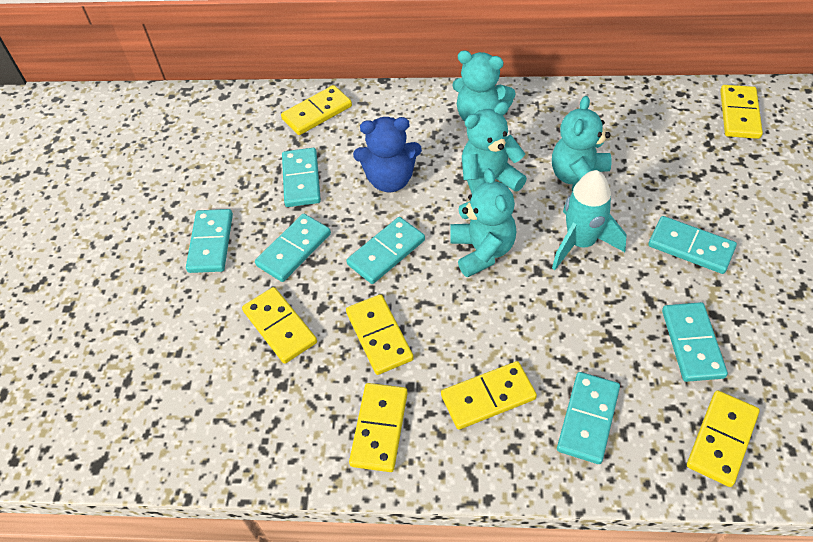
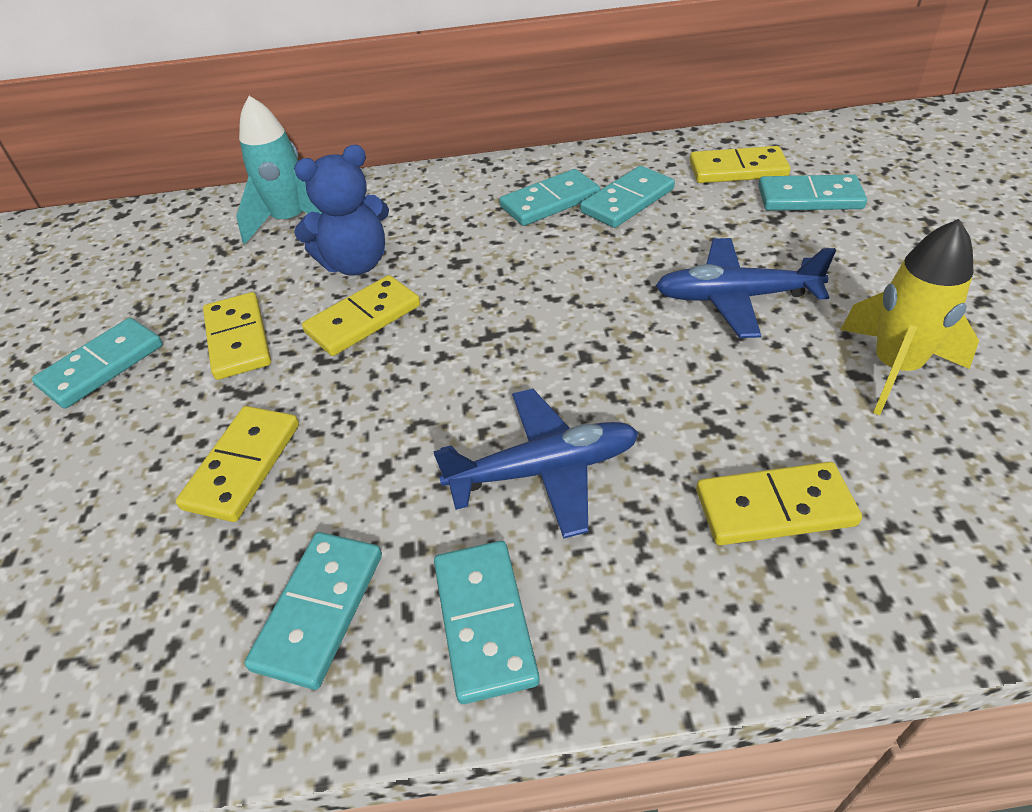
blue plane: none = 0 -> [433,389,639,539] [656,238,836,338] = 2
turquoise domino: [186,209,233,273] [255,214,331,282] [282,148,321,207] [346,217,425,284] [557,372,620,464] [648,216,737,274] [662,302,728,382] = 7 -> [32,318,163,409] [244,532,382,690] [434,541,540,704] [499,169,600,226] [580,166,675,228] [758,174,867,211] = 6
turquoise teddy bear: [450,168,516,277] [452,51,516,122] [462,102,527,193] [552,96,611,191] = 4 -> none = 0
yellow domino: [242,287,317,364] [281,85,352,135] [346,294,414,375] [349,383,408,472] [441,361,537,430] [687,390,760,487] [720,85,763,139] = 7 -> [176,406,299,522] [203,292,271,380] [302,275,420,356] [690,146,790,183] [696,462,862,545] = 5
yellow rocket: none = 0 -> [841,219,979,415] = 1

